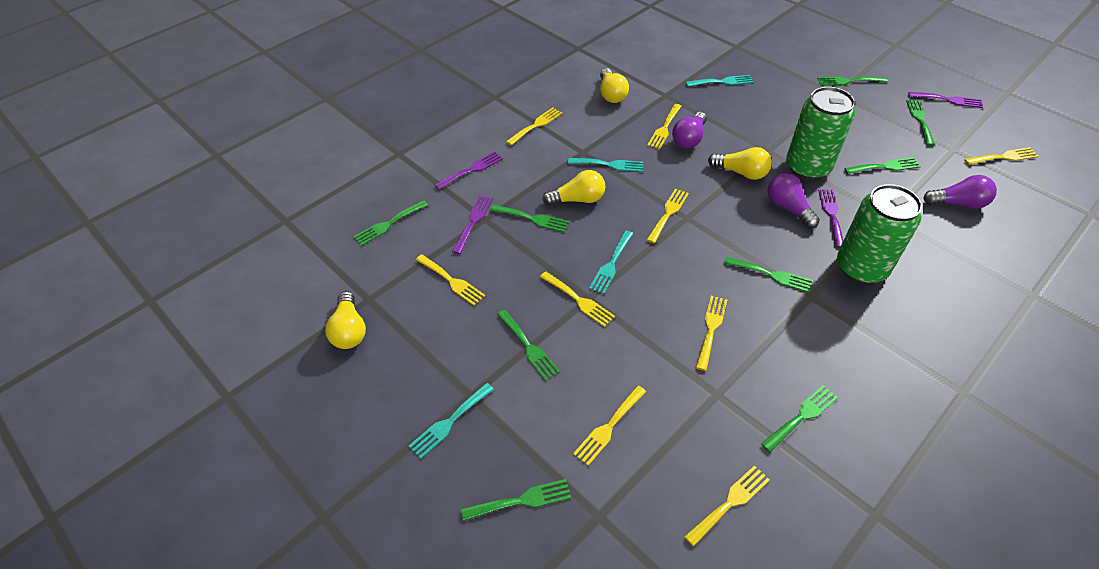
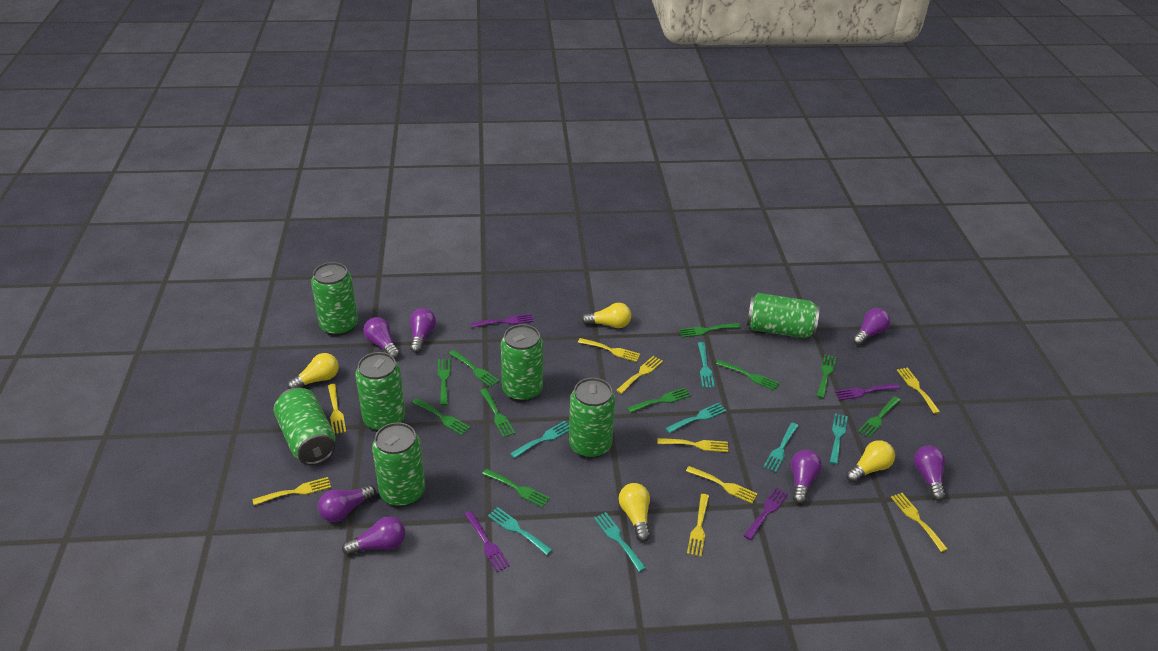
green can: [786,87,855,180] [837,184,922,284] = 2 -> [274,388,335,465] [311,262,358,336] [355,352,405,431] [372,422,425,507] [501,324,543,401] [569,378,615,458] [747,293,820,338] = 7
green fork: [353,200,428,246] [461,479,571,521] [490,205,569,232] [497,310,560,381] [724,257,813,293] [761,385,838,452] [817,77,888,86] [844,157,921,174] [906,99,935,146] = 9 -> [412,398,470,435] [438,359,450,406] [449,350,500,387] [480,388,515,437] [482,469,550,508] [627,388,691,413] [679,323,741,338] [716,360,779,391] [817,354,837,398] [858,396,900,438] = 10
purple light bulb: [672,112,707,148] [767,173,820,228] [923,175,997,209] = 3 -> [318,485,376,522] [342,516,405,555] [363,317,400,359] [410,308,436,353] [791,450,822,504] [853,308,890,346] [914,446,946,501] = 7
turquoise fork: [409,383,494,459] [568,158,644,172] [589,230,633,294] [686,75,754,87] = 4 -> [488,507,552,555] [510,421,569,458] [594,512,646,572] [665,403,726,433] [698,342,715,388] [764,423,798,472] [830,414,848,464] = 7

